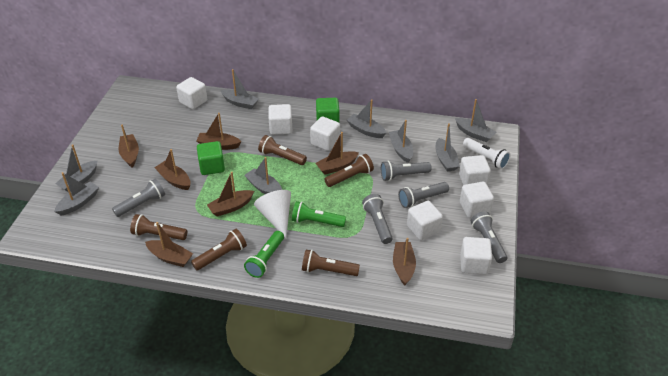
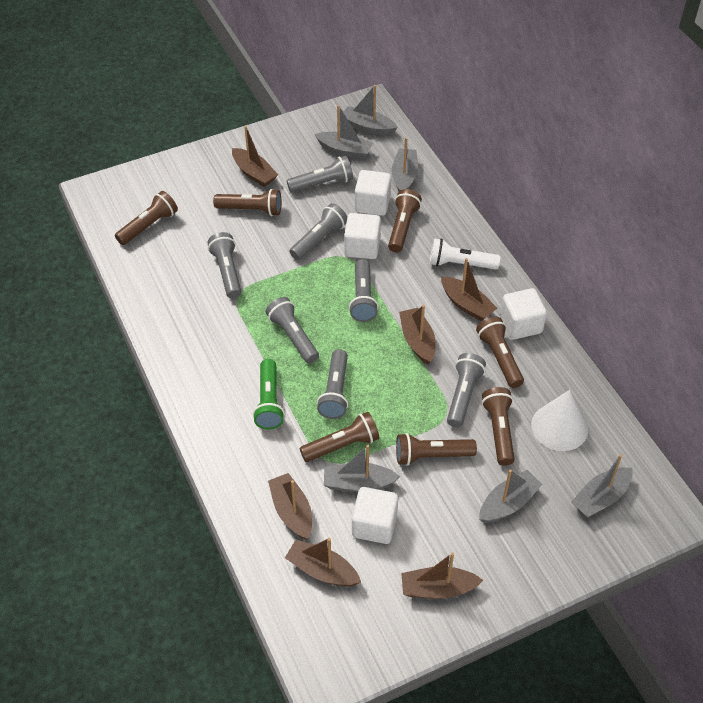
brown boat: [119,124,139,168] [145,222,193,267] [154,149,190,190] [196,113,242,150] [207,172,254,216] [316,132,359,175] [393,238,416,285] = 7 -> [232,126,278,187] [268,473,312,540] [285,538,361,587] [399,305,436,365] [401,552,483,599] [441,258,497,321] = 6
brown flashlight: [130,214,187,240] [191,229,247,270] [258,135,307,165] [302,250,360,276] [324,154,374,187] = 5 -> [115,191,178,245] [213,189,281,216] [300,412,379,462] [388,189,422,253] [396,433,477,466] [476,317,524,388] [482,387,515,466] = 7
green cube: [197,141,225,175] [316,98,340,122] = 2 -> none = 0
green flashlight: [244,231,284,278] [292,201,346,227] = 2 -> [253,359,285,429] = 1
grey boat: [54,172,99,216] [55,145,97,192] [221,69,259,109] [244,157,282,194] [347,99,386,138] [389,120,413,163] [435,123,460,172] [455,99,496,142] = 8 -> [315,105,373,159] [324,445,400,492] [343,85,398,135] [392,137,418,191] [479,470,543,523] [572,454,633,517] = 6
grey flashlight: [112,179,165,217] [362,194,393,244] [381,161,432,181] [398,182,449,208] [471,211,507,263] = 5 -> [208,232,241,298] [266,297,319,363] [287,156,353,192] [290,203,347,260] [317,349,348,419] [349,259,378,322] [447,353,486,428] = 7
white cube: [176,77,207,109] [268,104,292,135] [310,116,340,151] [407,201,443,240] [459,155,491,186] [460,182,494,218] [460,237,492,275] = 7 -> [344,213,381,259] [352,487,398,544] [355,170,391,216] [500,288,547,339] = 4

